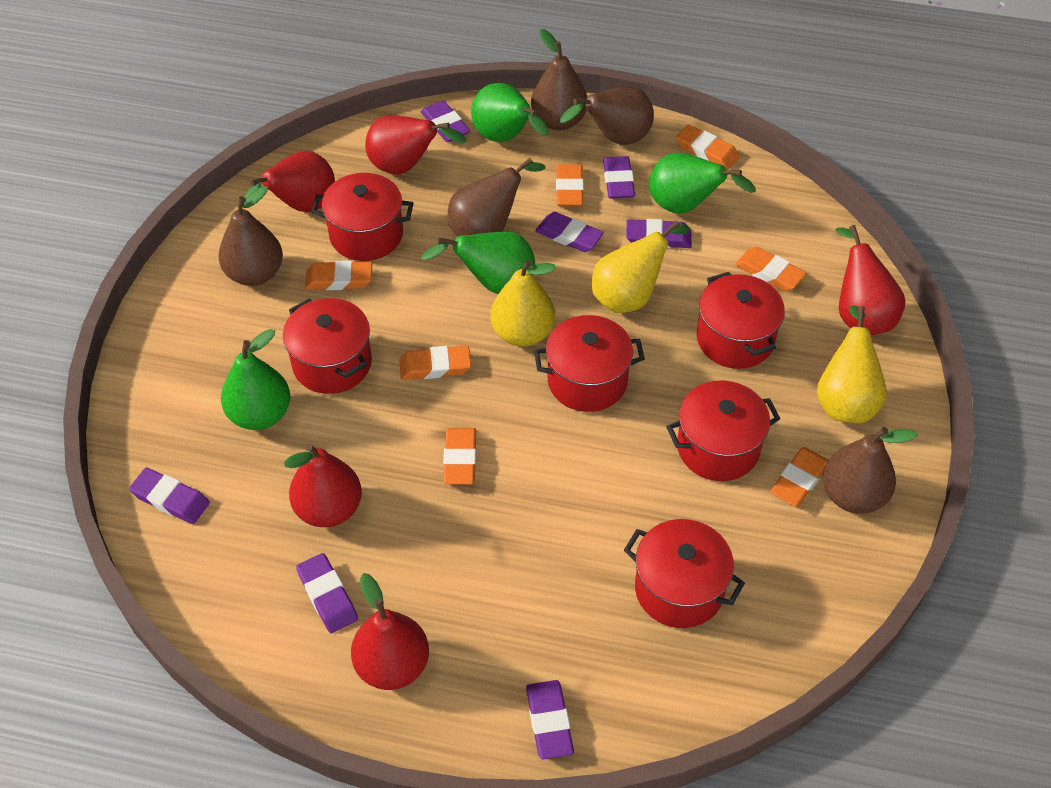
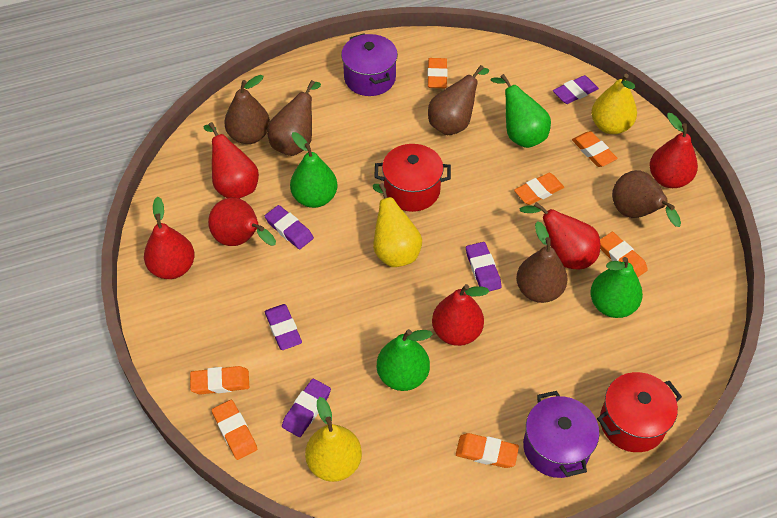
purple eraser: [129,467,210,524] [296,553,358,633] [420,100,470,142] [526,680,574,759] [535,212,604,252] [603,156,635,198] [626,219,692,248] = 7 -> [265,205,314,249] [265,304,302,350] [282,379,331,437] [466,242,502,291] [553,75,599,104] = 5
purple pot: none = 0 -> [341,34,398,96] [523,391,599,478] = 2
red pear: [244,151,335,212] [284,444,362,527] [351,573,429,690] [365,115,467,174] [836,225,906,335] = 5 -> [144,197,195,279] [203,122,259,199] [208,198,276,246] [432,284,490,346] [520,202,601,270] [650,113,698,188] = 6
red pot: [283,298,372,394] [312,173,413,261] [534,315,645,412] [624,519,745,628] [666,381,780,481] [697,272,785,369] = 6 -> [374,144,451,212] [597,372,682,452] = 2

